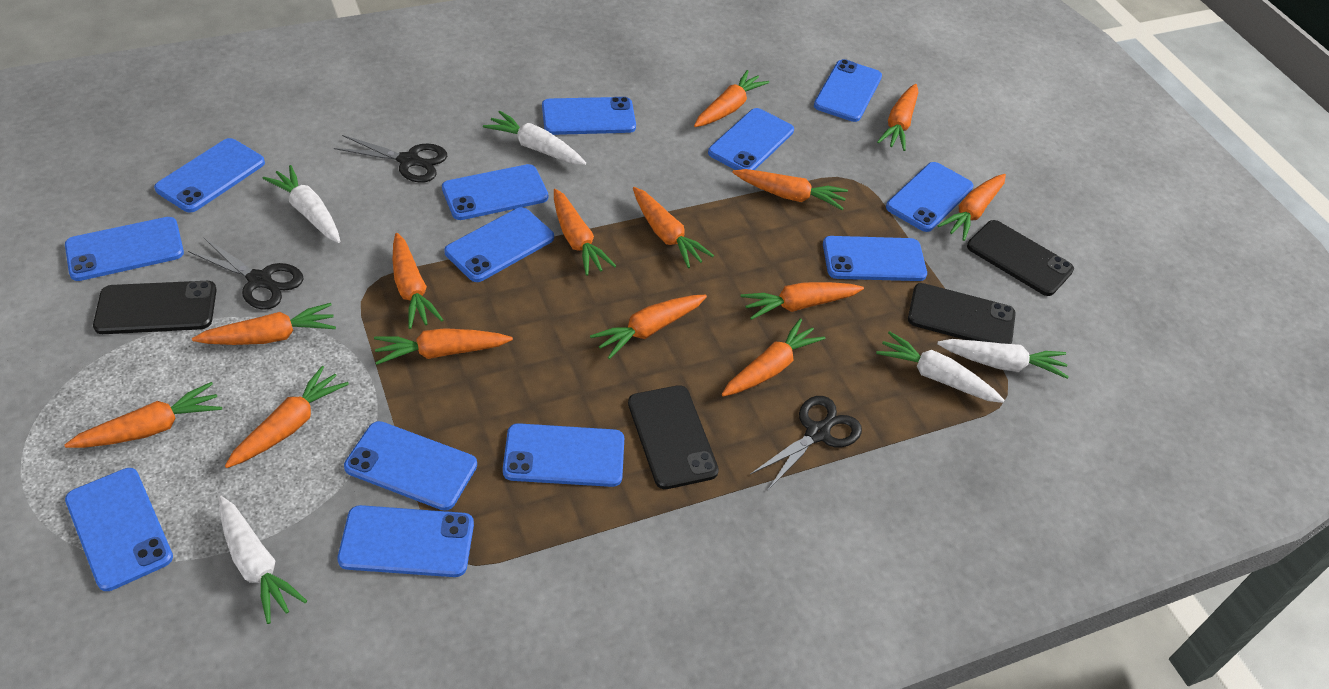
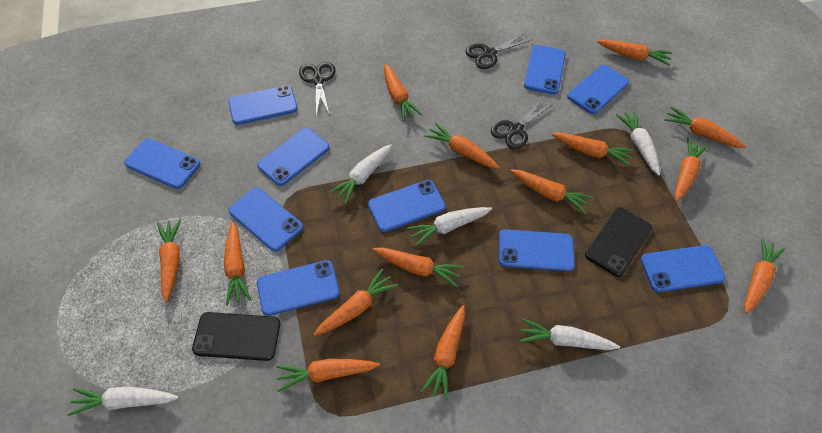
black phone: [93,281,217,334] [628,385,719,489] [908,283,1016,344] [967,220,1074,296] = 4 -> [192,312,280,361] [585,207,652,277] = 2
blue phone: [65,217,184,281] [65,468,173,591] [154,138,265,213] [338,505,474,577] [344,421,477,511] [442,164,548,220] [444,207,554,282] [503,423,624,487] [542,97,636,135] [708,108,794,170] [814,59,882,122] [823,236,927,281] [886,162,974,232] = 13 -> [124,138,201,189] [228,85,298,125] [228,187,303,252] [257,128,330,186] [257,260,340,316] [368,180,446,232] [499,229,575,272] [524,45,566,94] [567,65,629,114] [641,245,725,292] = 10

